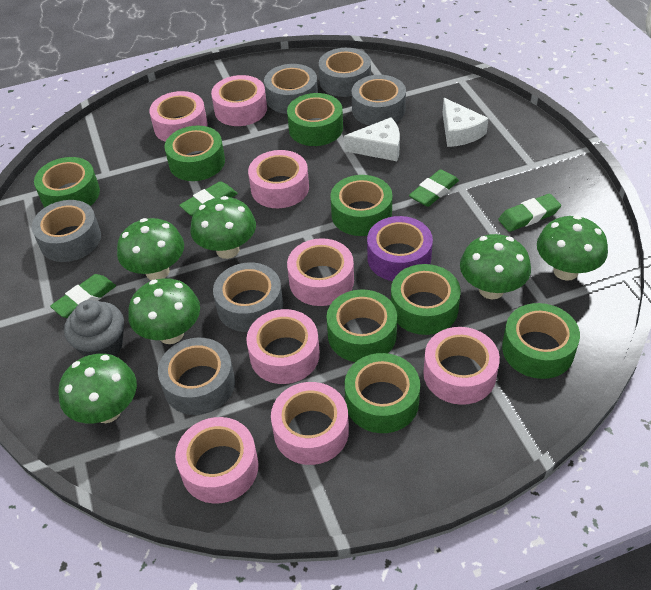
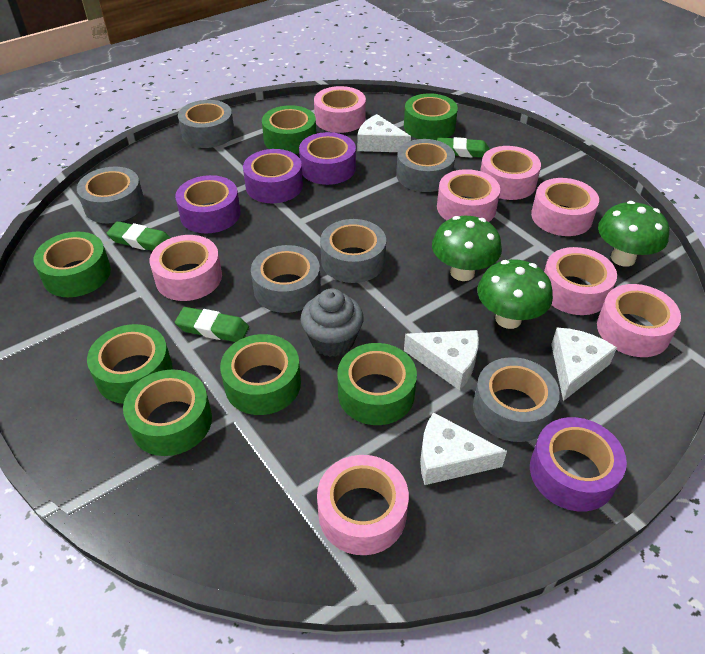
green eraser: [50,274,116,318] [179,181,238,216] [409,169,459,207] [498,194,561,232] = 4 -> [107,221,170,251] [175,307,249,342] [437,137,489,158] = 3
green mushroom: [58,354,137,423] [117,218,184,280] [128,278,200,344] [190,196,256,259] [460,234,531,299] [537,215,608,281] = 6 -> [432,216,502,281] [477,259,553,329] [598,201,669,267] = 3
green tape: [34,157,100,208] [165,125,225,181] [287,93,343,146] [326,289,397,362] [330,175,392,236] [345,353,420,433] [391,264,461,335] [502,303,580,379] = 8 -> [34,232,111,297] [87,324,173,404] [123,369,212,456] [220,334,301,415] [262,105,316,154] [337,343,417,425] [404,93,458,140] = 7
purple tape: [367,216,433,281] = 1 -> [175,175,240,233] [243,149,303,203] [299,132,356,185] [530,417,627,511] = 4
white cheese: [344,117,400,161] [443,98,489,147] = 2 -> [357,114,411,152] [404,330,479,390] [420,412,507,485] [551,328,617,401] = 4

